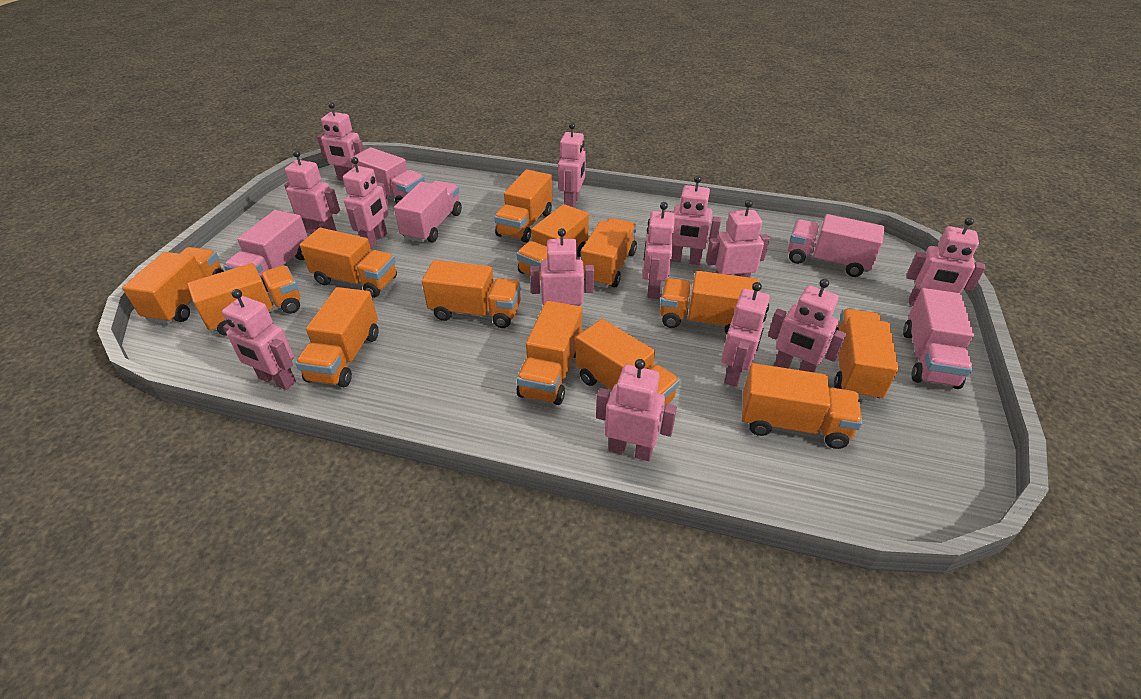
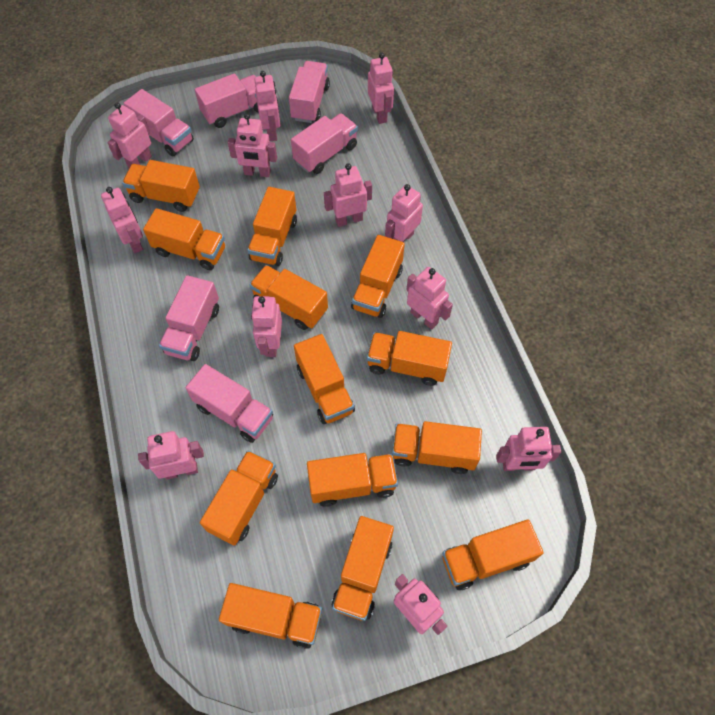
pink robot: [222,289,296,390] [284,150,340,234] [317,102,364,181] [343,157,389,249] [530,228,594,306] [558,122,586,208] [596,359,677,461] [643,202,675,299] [665,175,721,265] [706,200,770,278] [721,282,770,387] [768,279,846,373] [907,217,985,306] = 13 -> [101,187,143,253] [107,102,152,168] [138,431,204,480] [228,113,277,177] [251,296,282,357] [254,71,280,141] [324,163,372,227] [368,53,394,124] [385,184,423,242] [394,574,447,635] [406,267,453,329] [496,427,561,471] = 12
pink truck: [224,210,308,292] [351,147,425,204] [394,181,462,243] [788,214,885,277] [903,288,974,389] = 5 -> [123,89,194,156] [159,275,219,361] [186,364,273,443] [195,73,258,128] [289,61,330,123] [291,113,358,174] = 6

